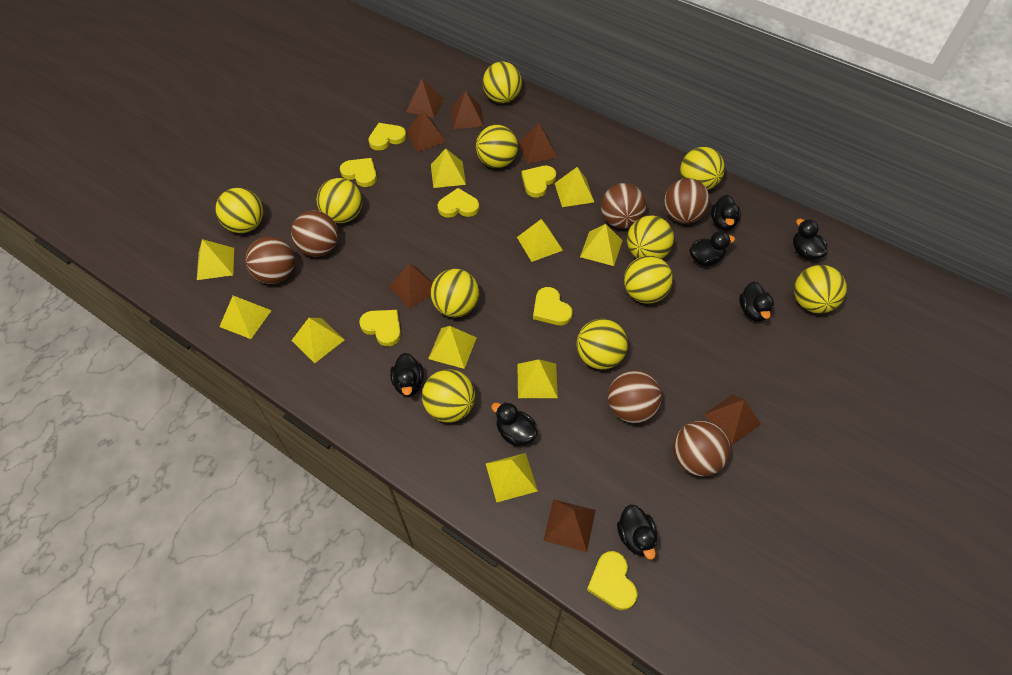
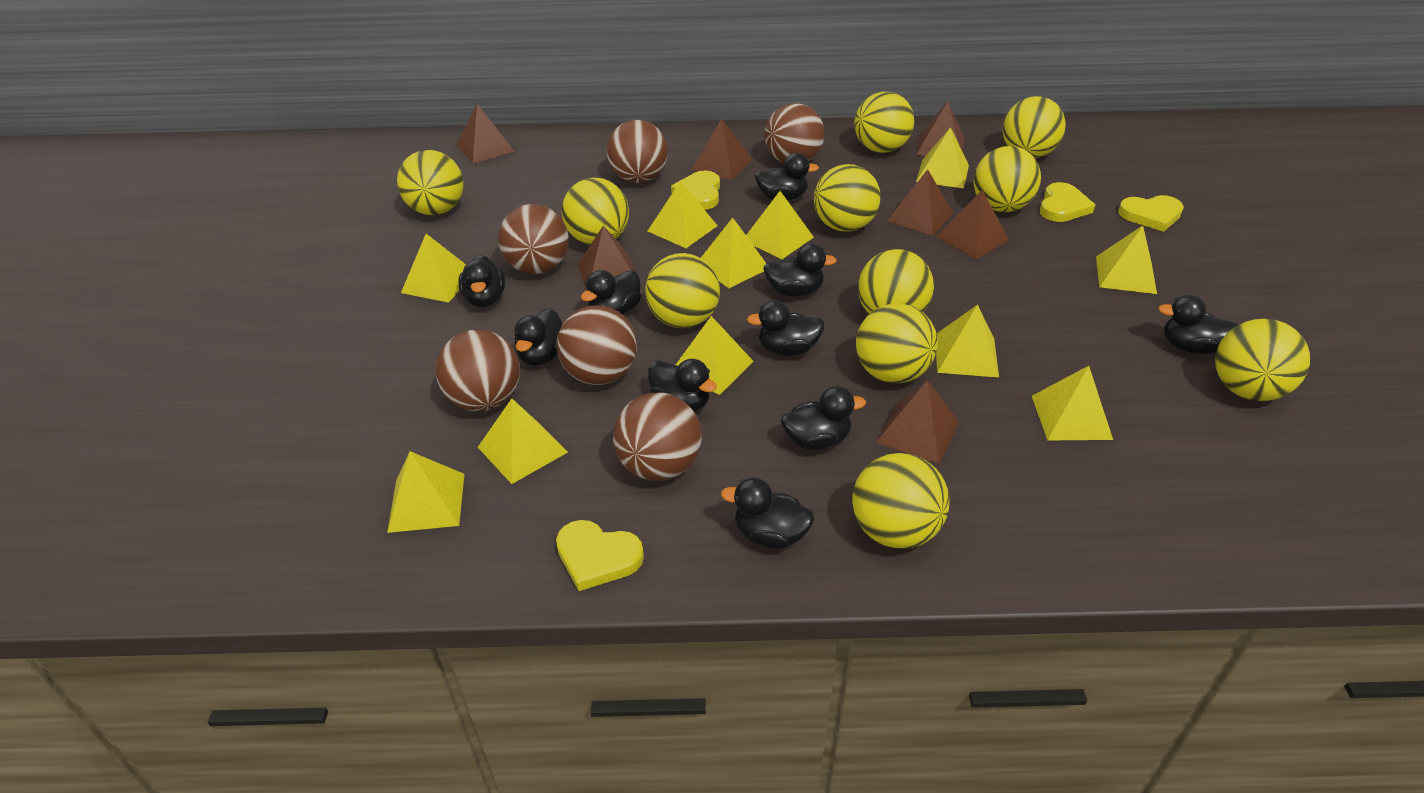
black duck: [390,353,424,396] [491,402,538,446] [617,504,657,560] [689,231,735,266] [711,195,741,230] [739,282,774,322] [793,219,828,260] = 7 -> [458,255,506,307] [514,308,562,366] [581,270,641,315] [648,359,717,411] [721,477,815,549] [747,300,825,356] [755,153,819,201] [763,243,837,297] [781,386,866,450] [1158,295,1238,354] = 10
yellow heart: [340,158,377,187] [359,310,401,346] [368,123,407,150] [437,188,479,218] [521,166,556,197] [533,287,572,325] [587,551,637,610] = 7 -> [556,520,644,591] [671,171,720,210] [1040,182,1095,222] [1118,195,1184,232] = 4
yellow pyramid: [197,239,234,280] [219,296,272,339] [291,318,345,363] [428,326,477,369] [431,148,466,188] [486,453,538,502] [517,219,563,262] [517,359,558,398] [555,167,594,207] [580,224,623,266] = 10 -> [387,451,464,533] [401,234,466,303] [478,398,568,484] [648,181,718,248] [676,316,754,395] [701,218,766,288] [746,191,814,259] [916,127,969,189] [936,305,999,378] [1032,366,1113,441] [1096,226,1157,294] = 11

